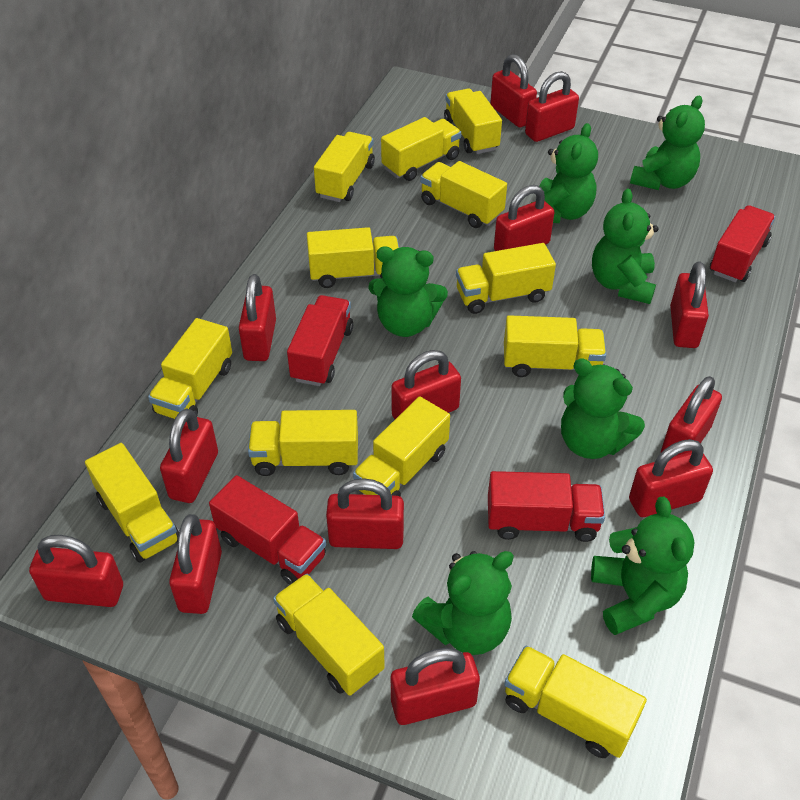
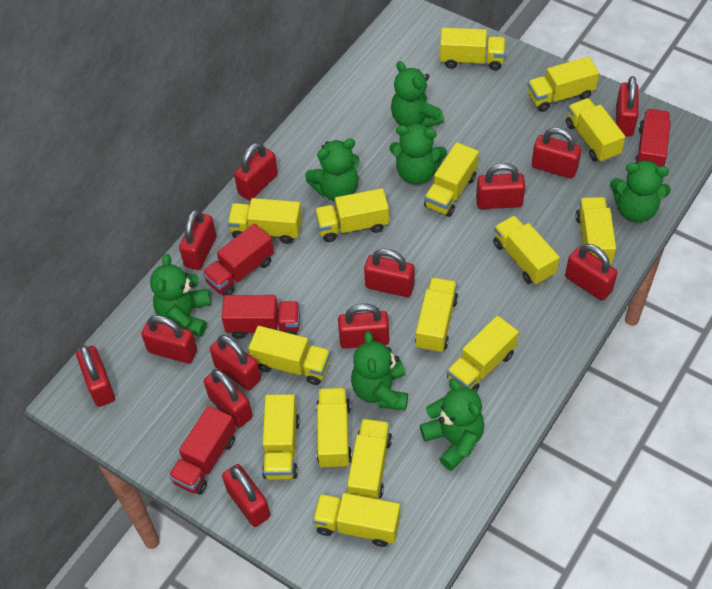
yellow truck: [85,443,179,563] [148,318,232,419] [248,410,358,476] [273,574,385,696] [307,227,399,288] [314,132,375,202] [353,397,450,497] [381,117,461,181] [420,161,507,228] [444,88,502,154] [456,243,556,314] [504,315,606,377] [504,646,647,758] = 13 -> [227,198,302,244] [248,326,331,385] [262,394,300,480] [313,493,400,547] [315,188,389,242] [316,388,352,469] [347,419,392,499] [415,277,458,353] [424,142,479,217] [440,28,506,71] [447,316,519,392] [493,215,560,285] [528,56,599,112] [566,98,625,163] [575,197,616,264] = 15

